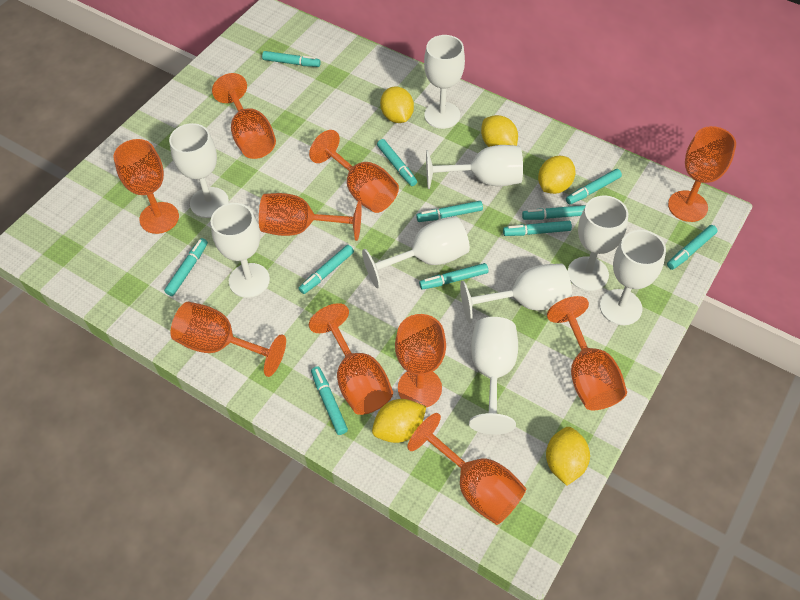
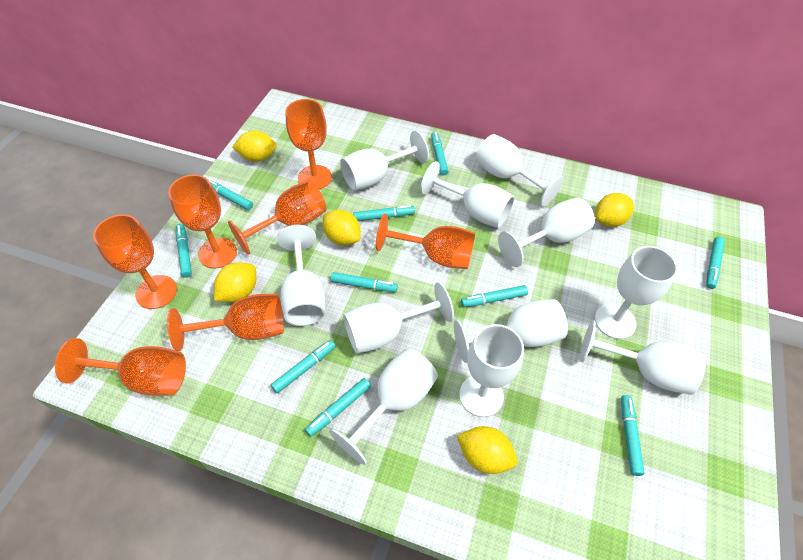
orange goblet: [114,139,179,234] [171,302,286,377] [212,73,276,159] [259,193,362,241] [309,130,399,213] [309,303,393,415] [395,314,446,407] [407,413,526,525] [547,296,627,410] [668,126,736,222] = 10 -> [55,338,186,396] [93,214,177,309] [167,294,284,351] [168,175,237,269] [228,180,326,255] [286,99,332,189] [376,214,475,269] = 7
turquoise marker: [164,238,208,296] [262,51,321,67] [298,245,354,294] [311,366,348,435] [377,139,417,186] [416,201,483,222] [419,263,488,290] [503,221,572,236] [522,205,586,220] [566,169,622,204] [667,225,718,270] = 11 -> [176,224,192,278] [208,179,253,210] [271,340,336,393] [305,378,371,436] [331,272,398,292] [353,205,415,221] [431,132,449,176] [461,285,528,307] [621,395,645,476] [706,237,725,289] = 10
white goblet: [169,123,229,218] [211,203,270,298] [362,216,470,288] [424,35,465,129] [426,145,523,189] [460,264,572,323] [469,317,518,434] [568,195,628,291] [600,230,666,325] = 9 -> [277,225,326,326] [329,348,438,465] [340,130,429,191] [343,282,454,354] [420,161,514,228] [454,299,568,363] [459,324,524,417] [476,134,564,207] [498,197,595,267] [580,320,706,395] [595,246,678,339] = 11

